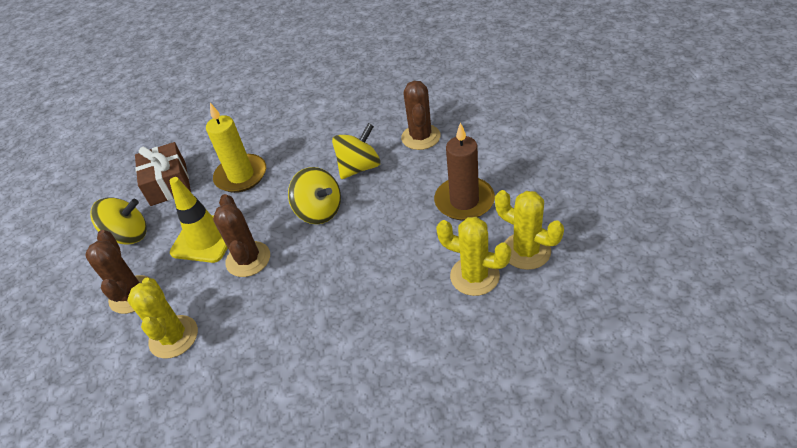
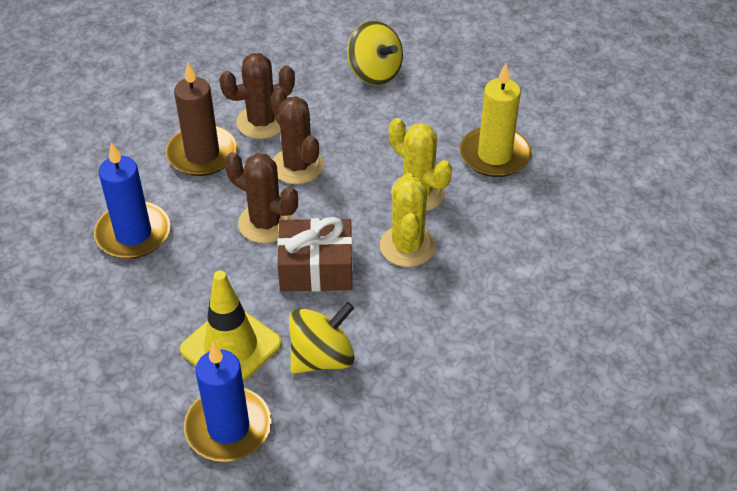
blue candle: none = 0 -> [94,143,170,259] [184,342,272,462] = 2
yellow cactus: [127,278,198,359] [436,217,511,296] [495,190,564,270] = 3 -> [380,173,436,267] [389,118,452,211] = 2
yellow spinning top: [90,197,147,245] [288,167,341,224] [332,123,381,179] = 3 -> [289,302,354,374] [347,20,403,85] = 2

